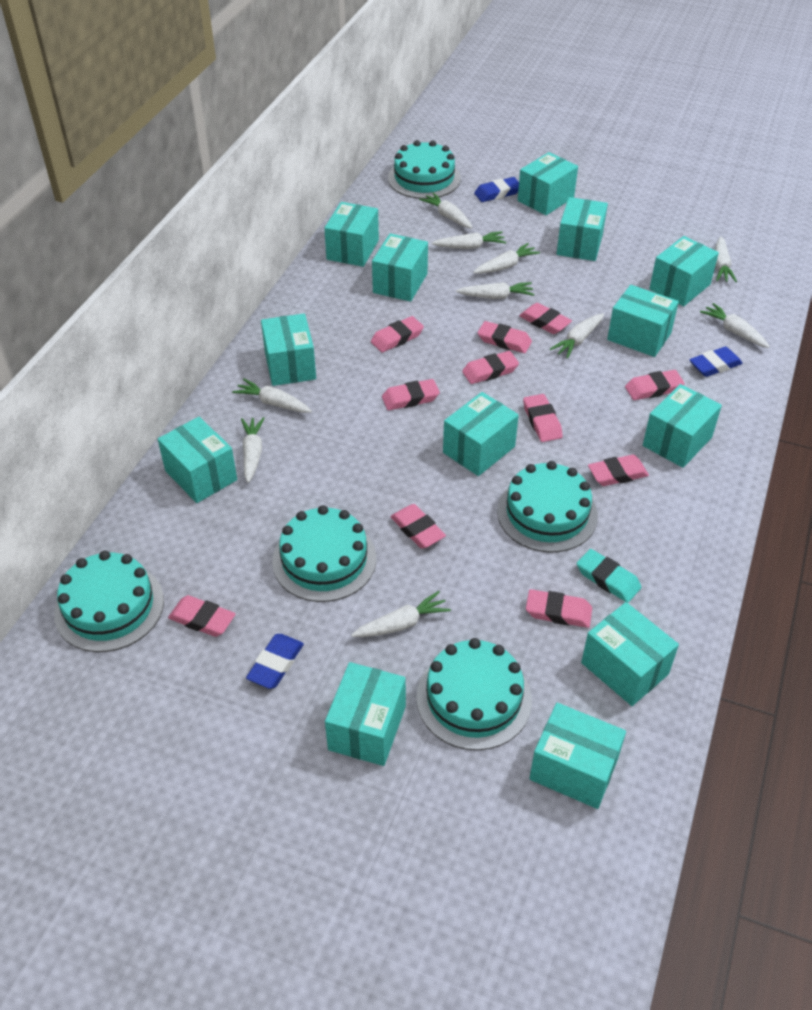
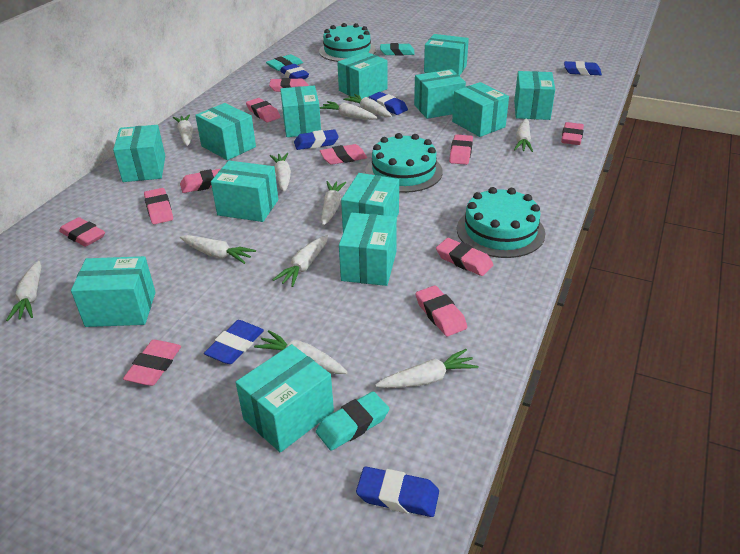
blue eraser: [246,634,304,689] [474,177,519,202] [689,347,743,377] = 3 -> [204,320,264,364] [280,64,309,79] [294,129,339,150] [356,467,439,517] [369,92,408,115] [564,61,602,75] = 6
turquoise cake: [54,551,164,652] [272,505,376,602] [388,140,461,199] [416,638,532,750] [497,461,598,553] = 5 -> [319,23,376,62] [365,133,443,193] [457,187,545,258] = 3
turquoise eraser: [577,549,641,603] = 1 -> [266,54,303,71] [316,391,389,451] [380,43,415,56] = 3
white carrot: [232,378,312,413] [241,417,264,483] [351,591,451,637] [419,192,473,229] [432,231,506,249] [456,282,534,299] [473,243,540,274] [550,313,604,359] [700,303,770,348] [715,236,737,282] = 10 -> [6,261,41,321] [173,114,193,146] [180,235,256,264] [254,330,348,374] [269,153,291,192] [273,235,328,287] [320,101,378,120] [321,181,346,225] [343,94,392,117] [375,349,478,388] [514,118,533,152] = 11

